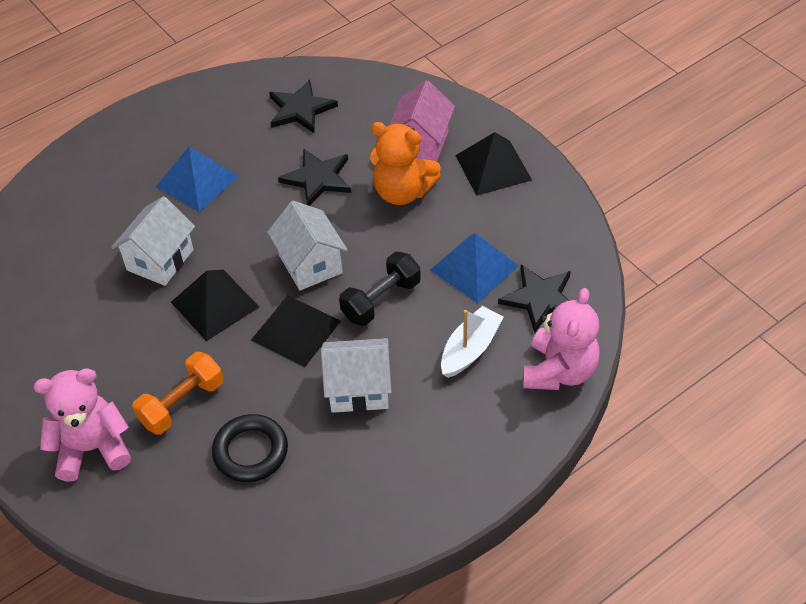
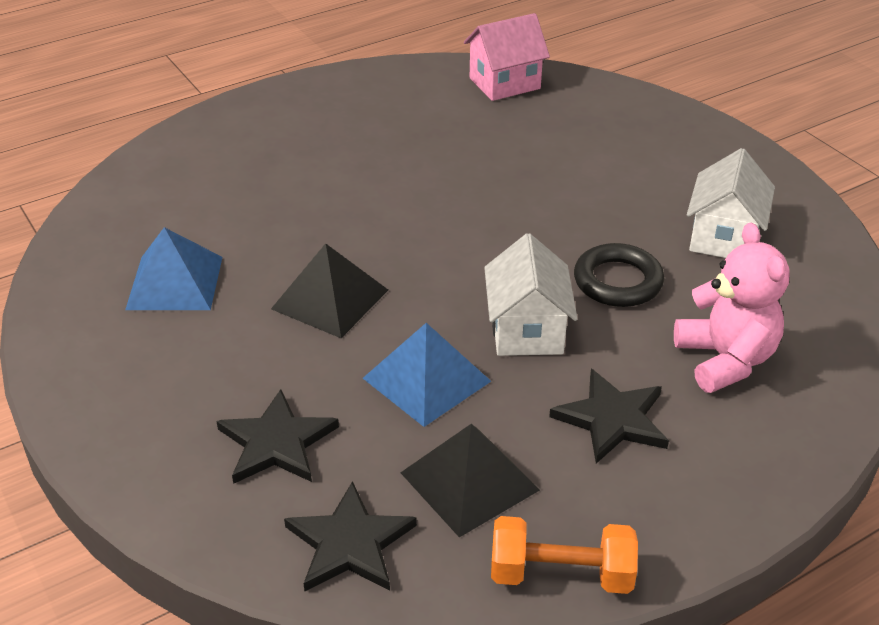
black dumbbell: [339,251,421,326] = 1 -> none = 0
black pyramid: [171,270,259,341] [251,296,341,367] [455,132,532,196] = 3 -> [271,243,388,338] [400,424,540,538] = 2
orange teddy bear: [370,122,441,205] = 1 -> none = 0
pink teddy bear: [34,368,131,481] [523,288,600,390] = 2 -> [674,223,789,393] = 1
white boat: [441,306,503,378] = 1 -> none = 0
white house: [111,196,195,286] [267,201,348,290] [321,338,391,413] = 3 -> [484,233,578,356] [687,148,775,258] = 2

